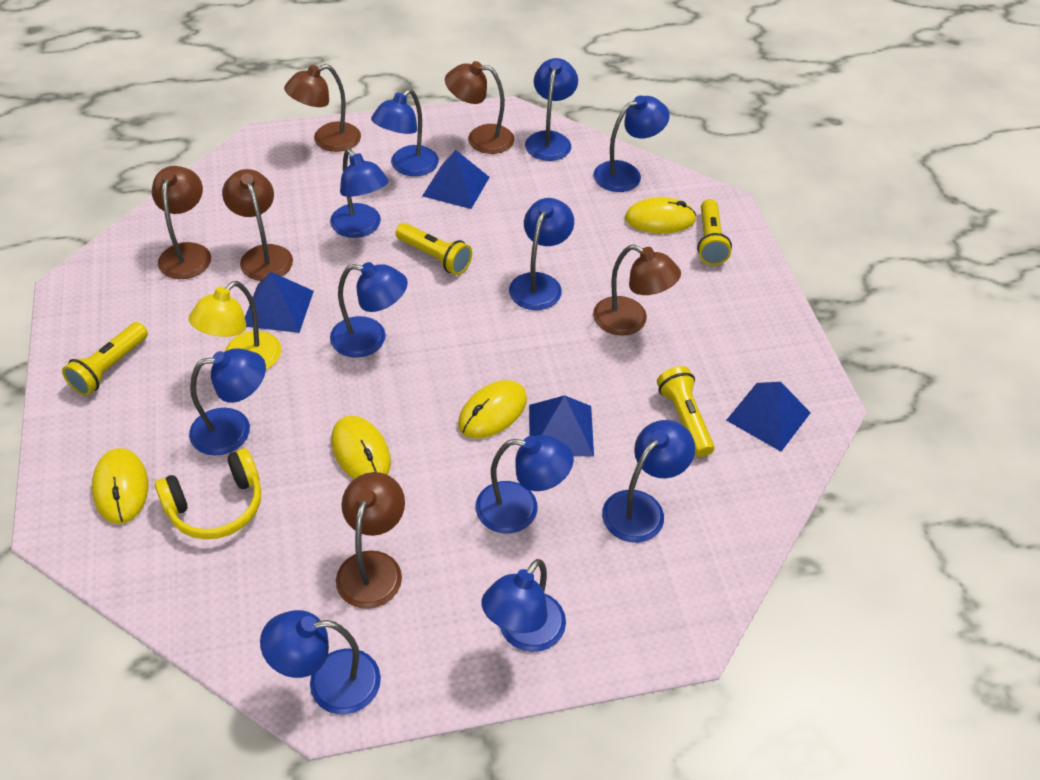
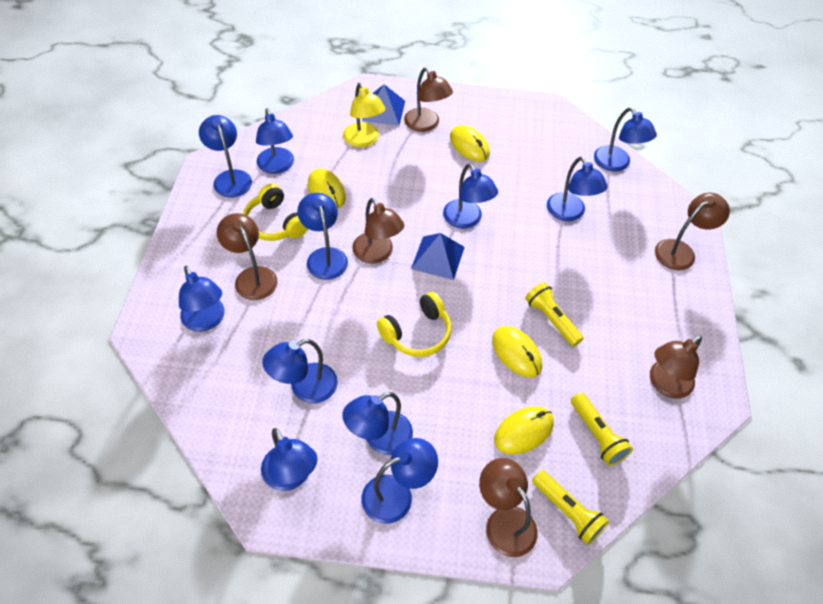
blue pyramid: [245,272,314,333] [422,150,490,209] [529,395,594,457] [726,382,811,452] = 4 -> [362,84,405,126] [411,233,465,280] = 2
yellow flashlight: [62,322,148,396] [396,223,472,275] [657,366,715,457] [697,199,732,265] = 4 -> [525,282,584,347] [532,470,609,545] [571,393,633,466] = 3
yellow headphones: [155,448,261,539] = 1 -> [243,184,308,241] [377,292,451,357] = 2

